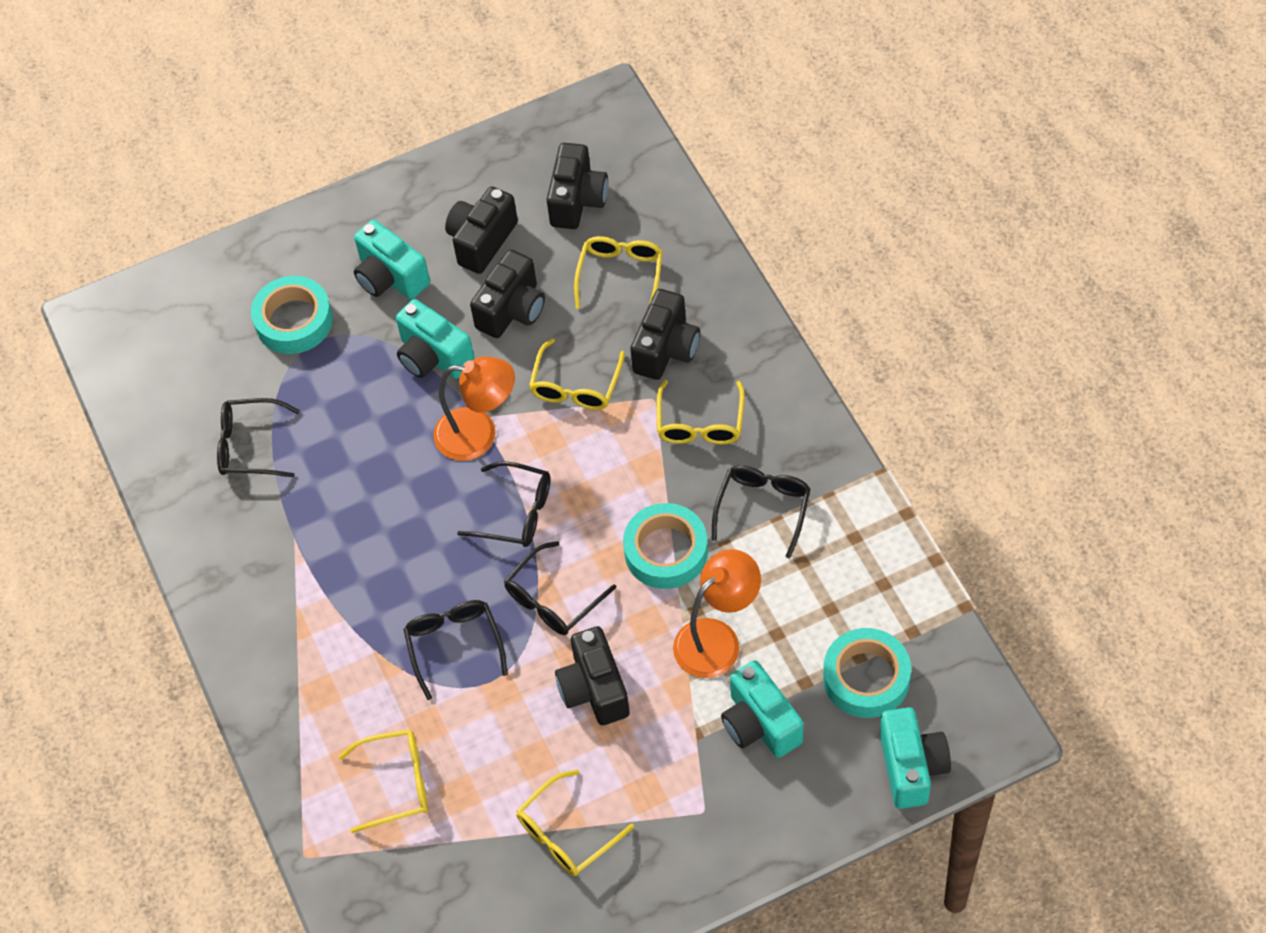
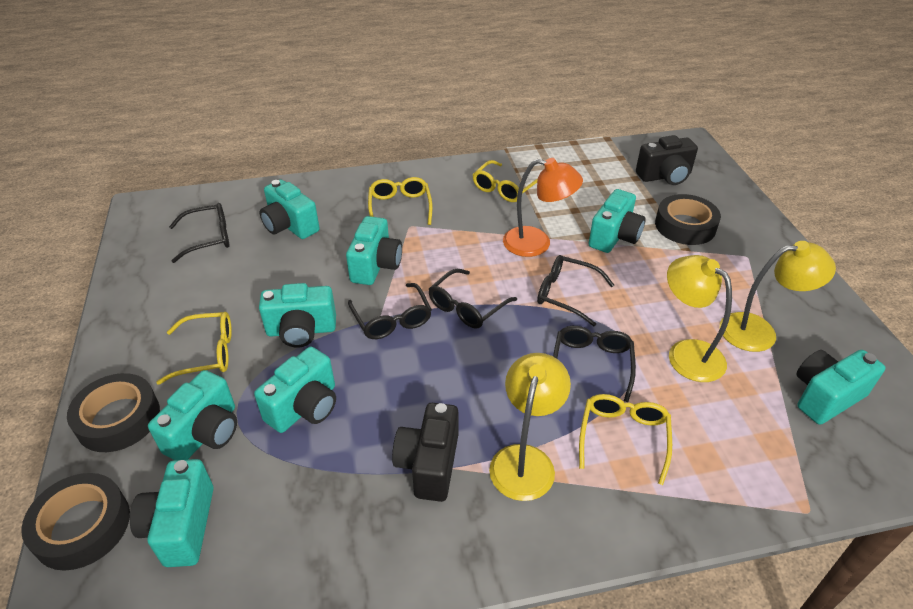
black camera: [445,186,518,274] [470,250,545,338] [547,143,608,229] [555,626,630,725] [630,289,700,380] = 5 -> [392,403,458,502] [636,135,698,185] = 2
black tape: none = 0 -> [21,473,130,571] [67,373,160,452] [655,194,721,245] = 3
orange lamp: [433,356,515,461] [673,549,761,678] = 2 -> [503,158,583,257] = 1
turquoise camera: [354,220,430,299] [396,299,475,379] [721,660,803,758] [880,707,951,809] = 4 -> [130,459,214,567] [148,370,237,460] [254,347,336,433] [259,283,336,347] [260,180,319,239] [346,216,402,285] [589,189,646,253] [796,350,885,425] = 8
turquoise tape: [251,276,333,354] [623,503,708,589] [823,628,911,718] = 3 -> none = 0
yellow glasses: [338,729,428,833] [516,769,634,876] [529,338,625,410] [574,236,663,309] [657,380,745,444] = 5 -> [156,312,232,385] [368,177,432,225] [472,160,538,202] [579,394,672,485] = 4
yellow lamp: none = 0 -> [489,353,571,501] [667,255,732,382] [720,241,836,352] = 3

